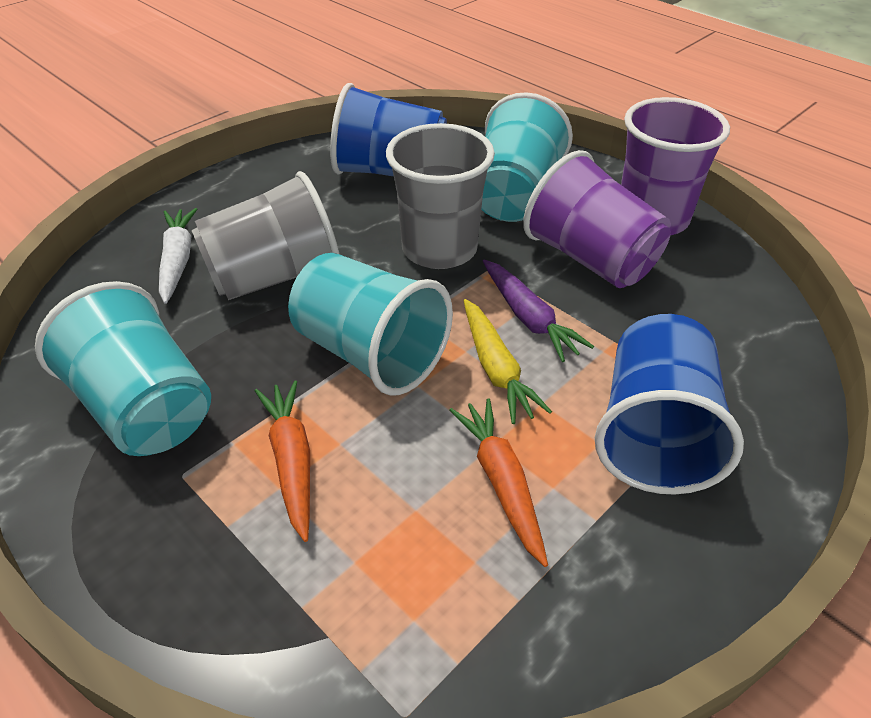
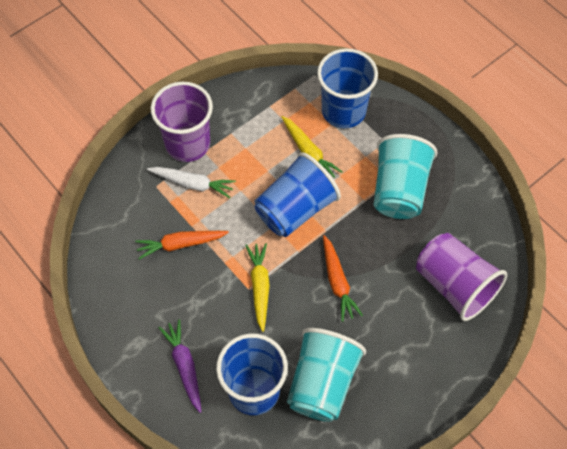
blue cup: [330,83,447,176] [595,314,744,494] = 2 -> [216,333,288,415] [255,152,341,237] [317,48,378,128] = 3
grey cup: [192,171,339,300] [386,123,495,269] = 2 -> none = 0
turquoise cup: [35,281,211,456] [288,253,453,395] [481,92,573,222] = 3 -> [287,328,366,422] [374,134,437,219] = 2
yellow carrot: [464,299,552,424] = 1 -> [245,243,270,332] [282,116,343,178] = 2

